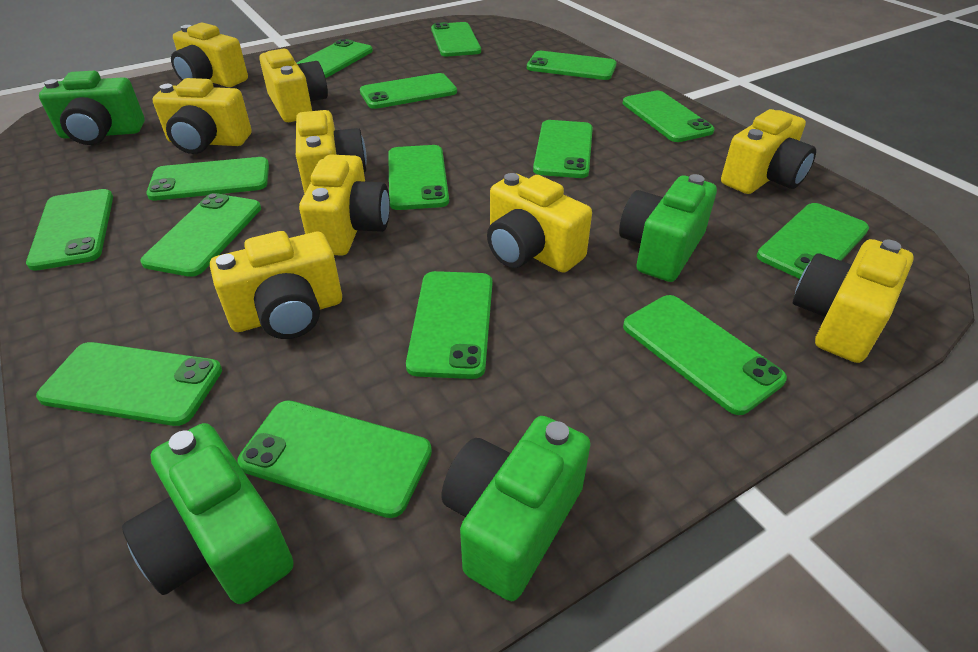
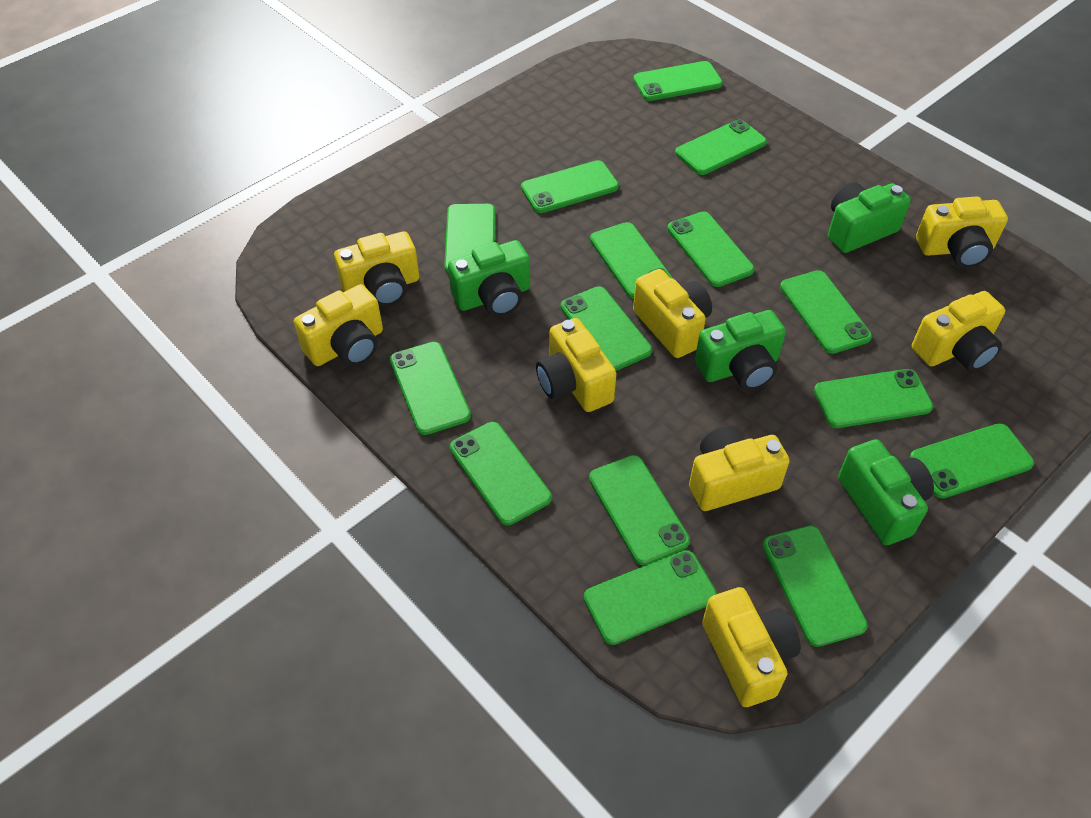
yellow camera: [153,78,251,154] [171,23,248,87] [210,231,342,339] [259,49,328,122] [296,110,367,194] [299,155,390,256] [487,173,592,273] [721,109,816,194] [793,239,914,363] = 9 -> [294,284,383,366] [334,231,419,306] [536,318,616,412] [633,269,712,358] [689,425,790,511] [702,587,800,707] [912,291,1005,371] [916,196,1008,268] = 8

